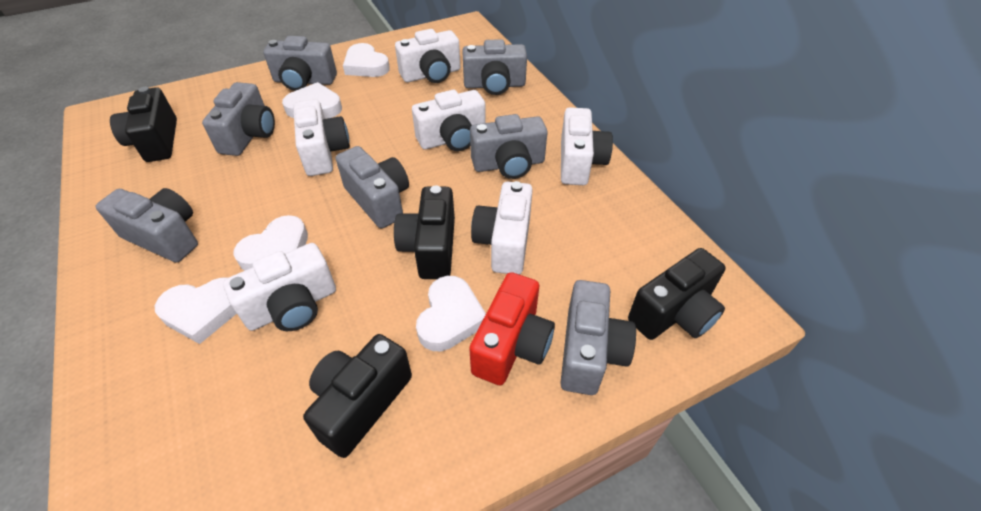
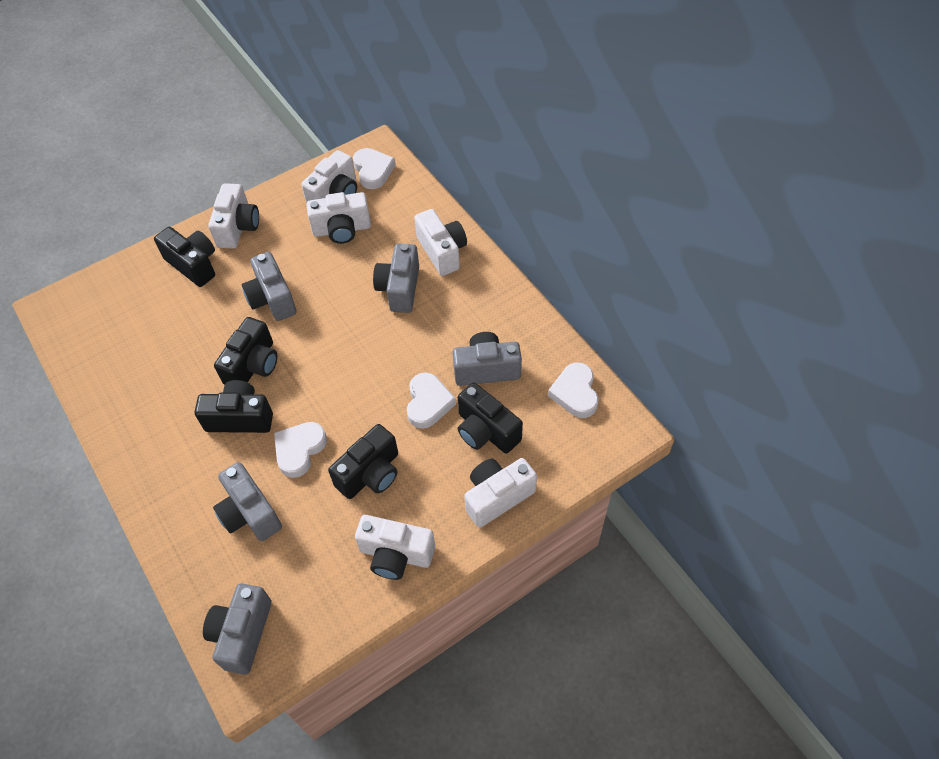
black camera: [110,87,177,162] [303,334,412,458] [394,185,455,279] [628,248,726,340] = 4 -> [154,227,215,287] [195,380,273,433] [214,317,278,385] [328,424,398,499] [458,382,523,454] = 5
grey camera: [96,188,198,262] [202,82,275,156] [263,36,337,91] [336,146,409,229] [462,39,527,95] [470,114,548,179] [560,280,636,395] = 7 -> [203,583,272,675] [213,462,282,541] [242,252,296,321] [373,244,419,313] [452,332,522,386] = 5
red camera: [469,272,555,386] = 1 -> none = 0
white heart: [155,278,237,344] [233,215,308,271] [282,82,342,119] [343,43,390,77] [416,276,486,351] = 5 -> [274,422,327,478] [353,148,396,189] [407,373,456,429] [548,362,598,418] = 4

